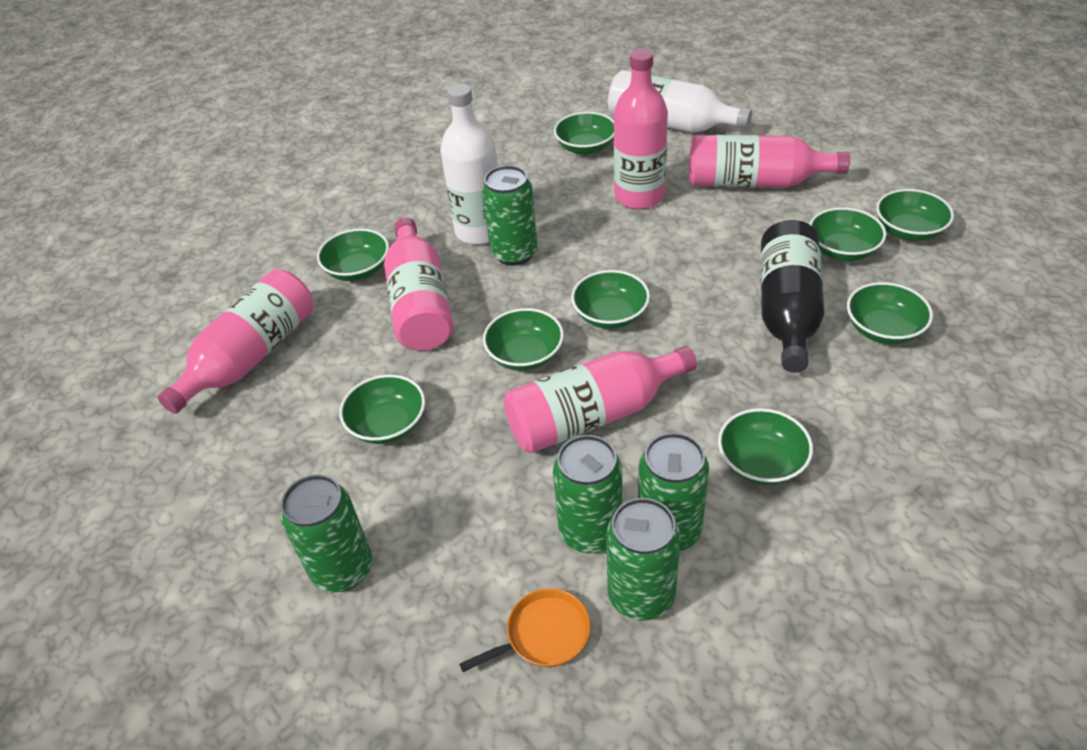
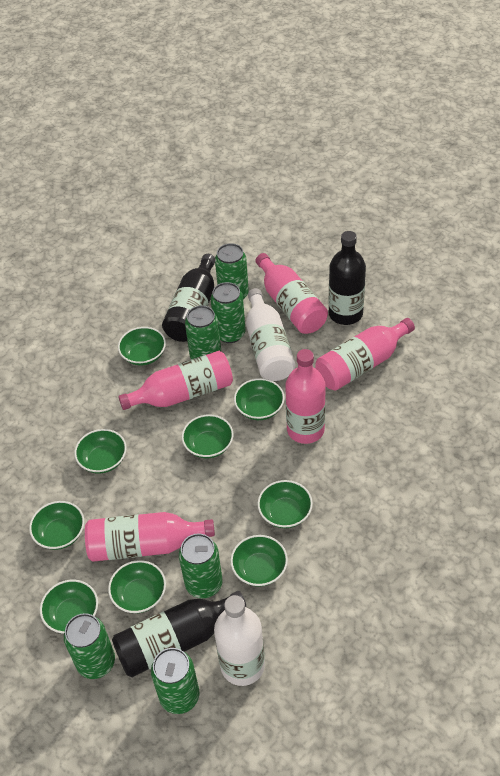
black bottle: [761,220,825,373] = 1 -> [112,591,246,677] [162,254,215,342] [328,231,366,325] = 3
green can: [281,474,372,593] [482,165,537,266] [553,435,622,554] [606,498,681,621] [638,433,709,551] = 5 -> [64,613,115,679] [151,648,199,714] [179,533,223,598] [185,305,221,359] [211,282,246,343] [215,243,249,299] = 6
orange pan: [459,588,590,672] = 1 -> none = 0

